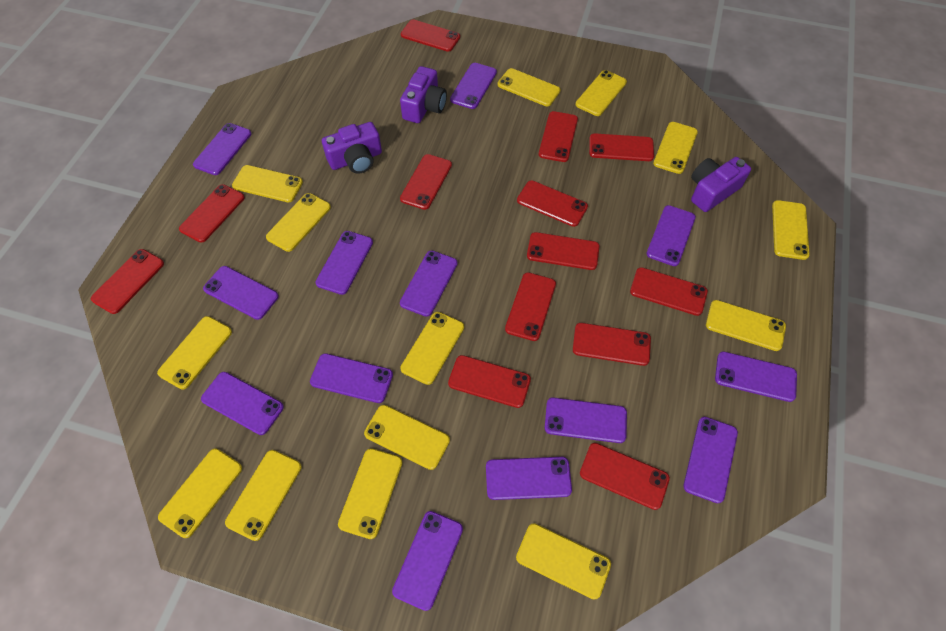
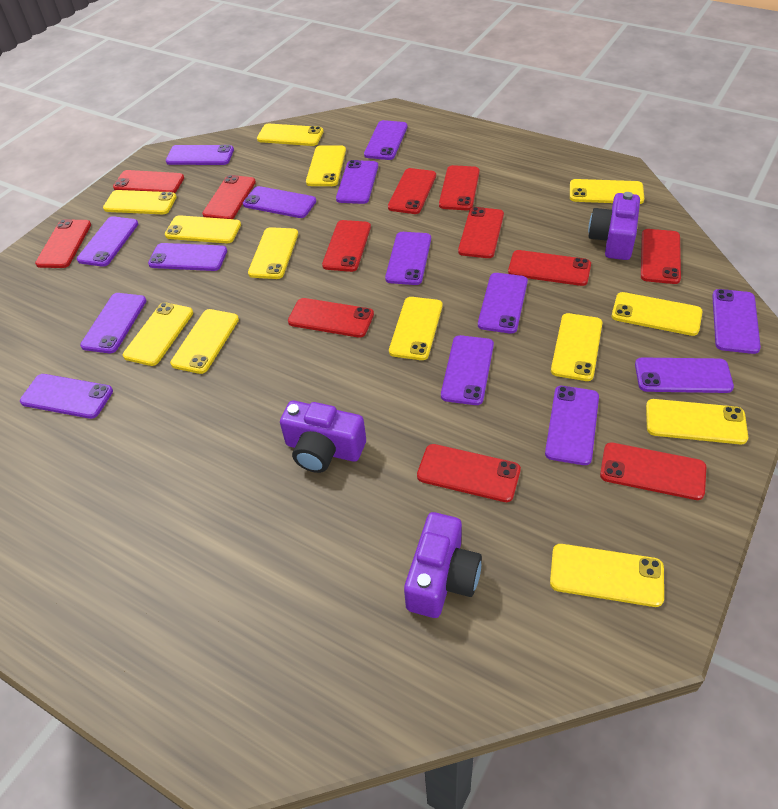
purple phone: [193,123,251,175] [201,372,284,435] [203,266,279,320] [310,353,393,403] [315,231,373,295] [392,511,463,611] [400,250,458,317] [450,63,497,109] [486,457,572,500] [545,397,627,443] [646,205,696,266] [683,417,738,503] [715,351,797,402] = 13 -> [20,374,113,419] [77,216,138,267] [80,293,146,353] [148,243,227,271] [166,145,234,165] [243,186,316,218] [336,160,378,204] [364,120,408,160] [385,232,431,285] [441,335,494,405] [478,273,528,334] [545,386,599,465] [635,358,734,393] [712,289,761,354] = 14
red phone: [91,249,164,314] [179,184,245,243] [400,154,452,210] [401,20,460,52] [448,355,531,408] [505,272,556,341] [517,180,588,227] [527,232,600,270] [539,111,578,162] [573,323,651,366] [580,443,670,510] [589,133,654,161] [630,267,708,316] = 13 -> [35,219,91,268] [113,170,184,193] [202,175,256,219] [288,298,374,337] [322,220,371,272] [388,168,436,214] [417,444,521,502] [439,165,480,210] [458,207,504,258] [508,250,591,286] [600,442,706,500] [641,229,681,284] = 12
yellow phone: [157,316,232,390] [158,448,242,538] [225,450,302,541] [232,165,303,202] [266,193,331,252] [338,448,403,539] [364,405,450,470] [400,312,464,385] [498,68,561,107] [516,523,611,600] [575,70,627,116] [653,122,698,174] [706,300,786,351] [772,200,810,260] = 14 -> [103,190,177,214] [123,302,193,366] [165,215,241,243] [170,309,239,374] [248,227,298,279] [257,124,324,146] [306,145,346,186] [389,297,443,360] [550,544,664,607] [551,313,602,381] [570,179,644,204] [612,292,703,336] [646,399,748,444] = 13

